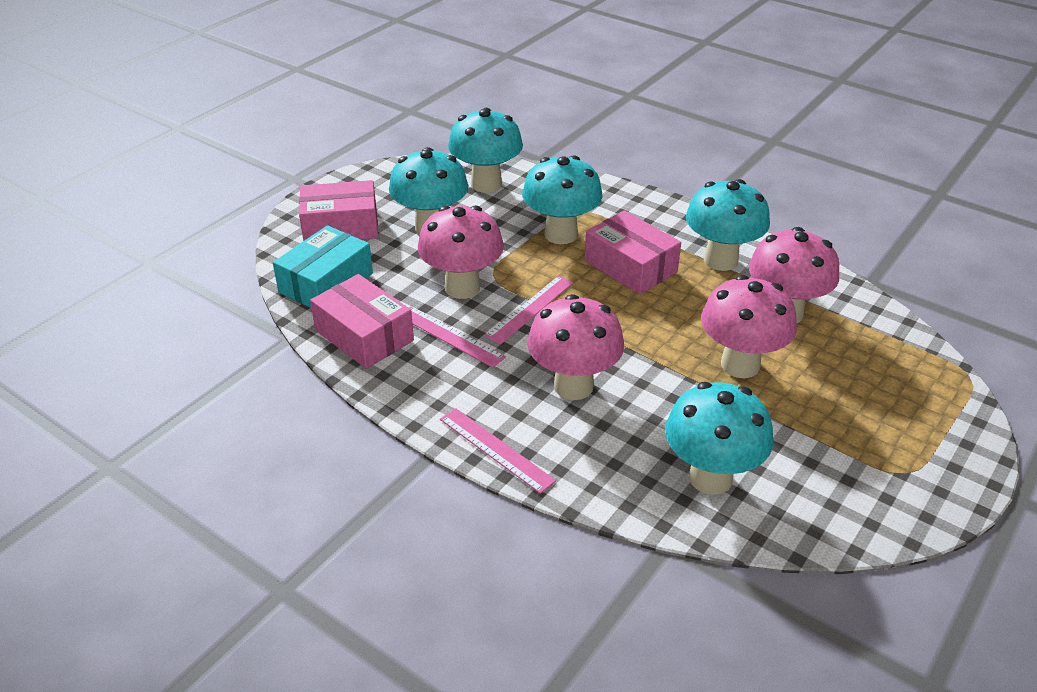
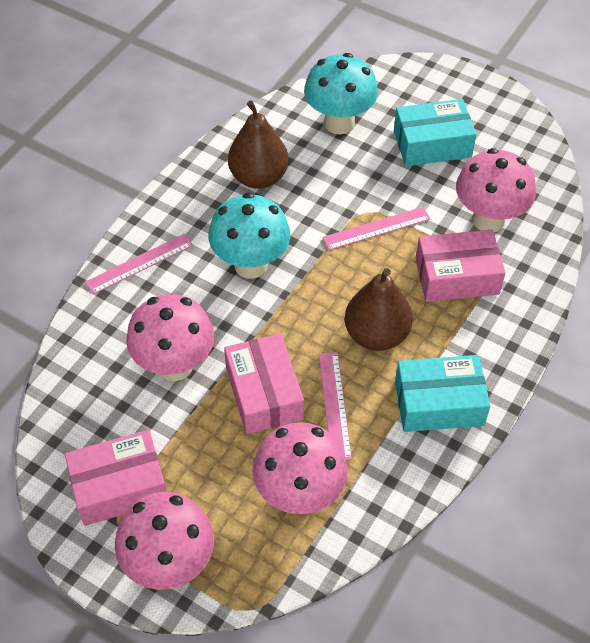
brown pear: none = 0 -> [228,101,288,189] [345,268,413,351] = 2
turquoise box: [273,225,373,308] = 1 -> [394,99,476,166] [395,355,490,432] = 2
turquoise mushroom: [389,147,469,234] [448,108,523,193] [522,155,602,244] [665,382,774,495] [686,179,770,271] = 5 -> [209,193,290,279] [304,53,378,135] = 2

